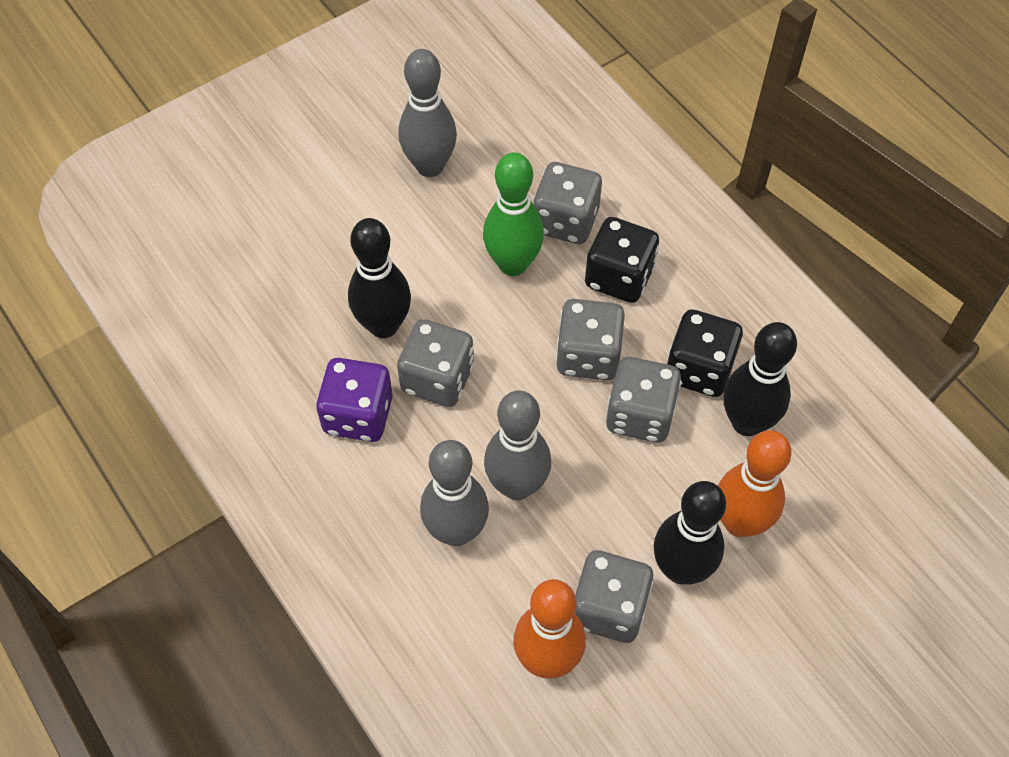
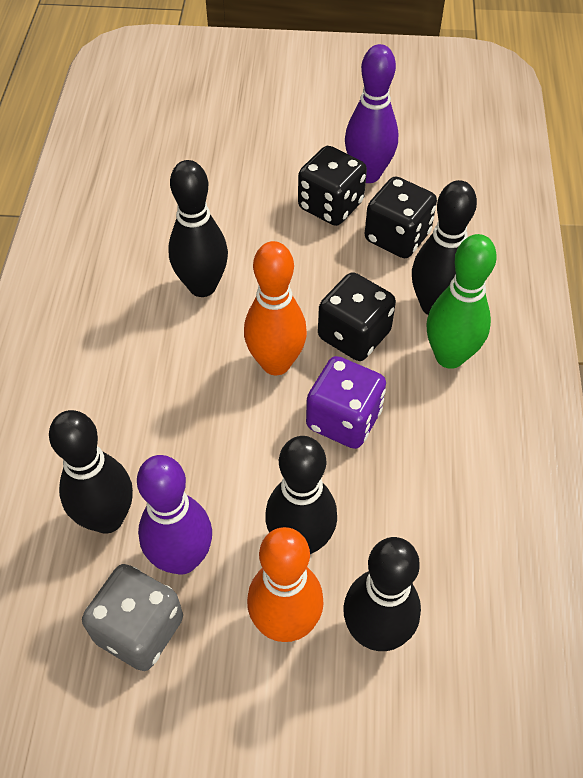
black bowling pin: [348,218,411,338] [654,481,726,585] [724,322,797,436] = 3 -> [49,410,133,534] [168,160,228,297] [265,436,337,554] [343,537,421,651] [412,180,477,315] = 5
black dice: [585,217,659,303] [666,309,743,397] = 2 -> [298,146,367,226] [318,272,396,361] [365,177,437,258] = 3
grey bowling pin: [398,49,457,177] [420,440,489,546] [484,391,551,500] = 3 -> none = 0
grey dice: [397,319,474,407] [533,162,602,244] [556,299,625,380] [575,550,654,643] [606,357,681,443] = 5 -> [82,564,183,671] = 1
purple bowling pin: none = 0 -> [137,455,212,575] [345,44,398,183] = 2

